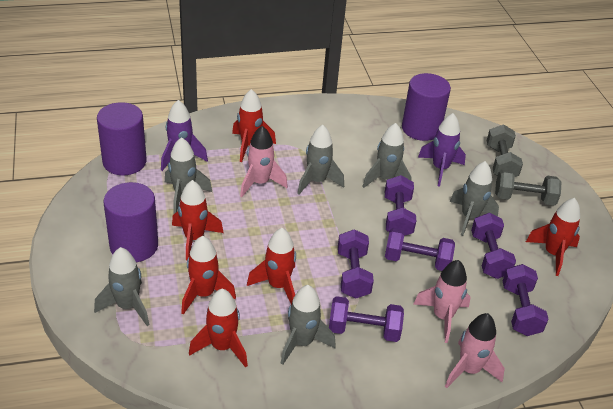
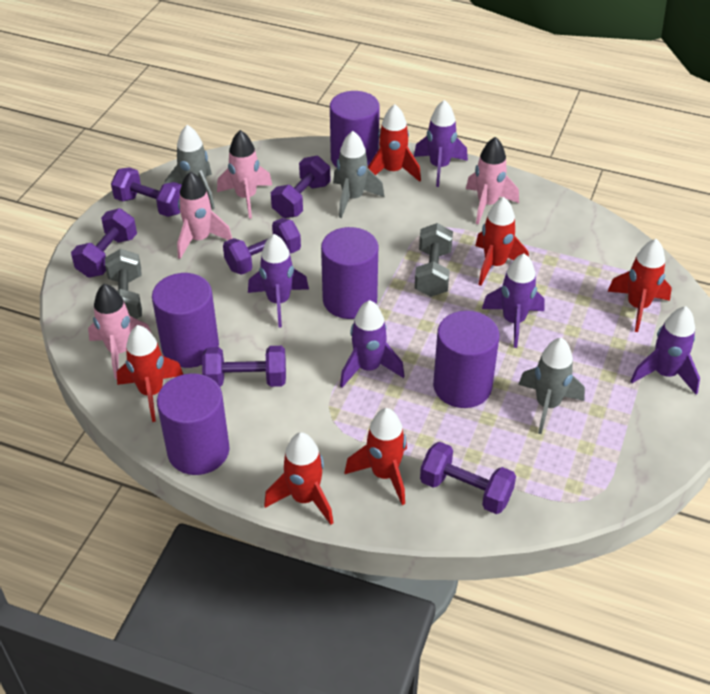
grey rocket: [94,247,149,326] [165,137,212,214] [281,285,336,365] [297,125,344,195] [362,123,412,188] [450,161,499,236] = 6 -> [165,125,215,209] [333,131,384,218] [518,338,585,434] = 3
pink rocket: [240,126,288,197] [413,260,470,343] [445,313,505,388] = 3 -> [88,284,152,379] [177,172,232,259] [217,130,272,219] [466,137,519,225] = 4
purple cylinder: [97,102,147,175] [104,182,158,262] [402,73,451,141] = 3 -> [152,273,219,368] [157,373,230,475] [321,227,378,319] [330,91,380,168] [433,311,499,408] = 5
purple rocket: [161,100,208,171] [418,113,466,186] = 2 -> [248,234,309,328] [340,300,405,388] [414,100,468,187] [482,253,545,348] [630,306,700,394] = 5

